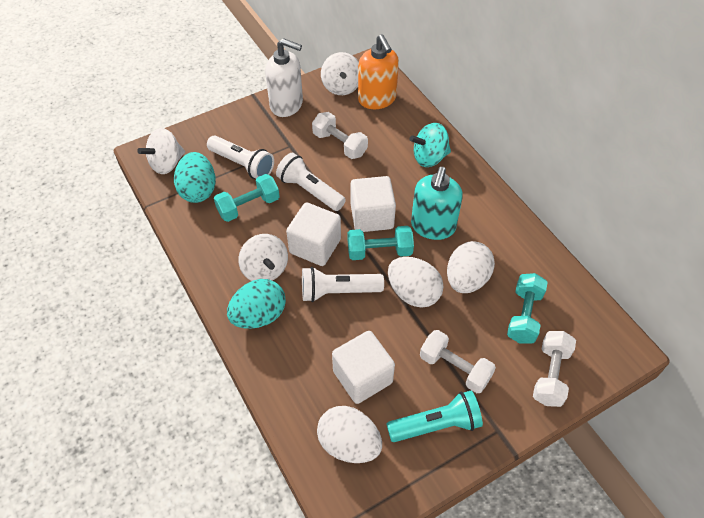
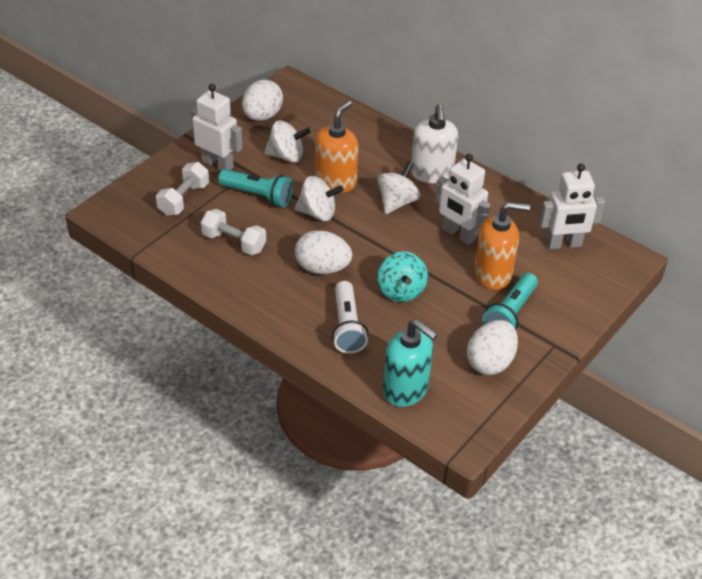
orange soap dispenser: [358,34,399,109] = 1 -> [315,101,358,193] [474,202,530,290] = 2
turquoise dumbbell: [214,174,280,222] [347,226,414,260] [507,273,548,344] = 3 -> none = 0
turquoise egg: [174,152,216,203] [227,279,286,329] = 2 -> none = 0
turquoise flashlight: [386,391,483,442] = 1 -> [218,169,293,207] [482,273,538,330] = 2
white cube: [286,202,341,266] [332,331,395,404] [350,176,396,232] = 3 -> none = 0
white dumbbell: [312,112,368,159] [420,330,496,393] [533,331,576,407] = 3 -> [156,162,209,216] [201,209,266,255] = 2
white flashlight: [207,136,274,179] [276,153,346,211] [302,267,384,302] = 3 -> [332,281,368,354] = 1
white robot: none = 0 -> [191,84,243,170] [435,154,490,245] [539,164,605,249] = 3

